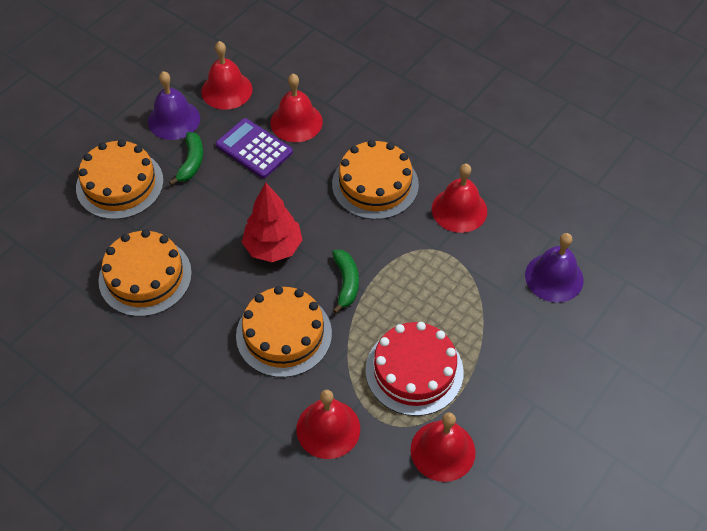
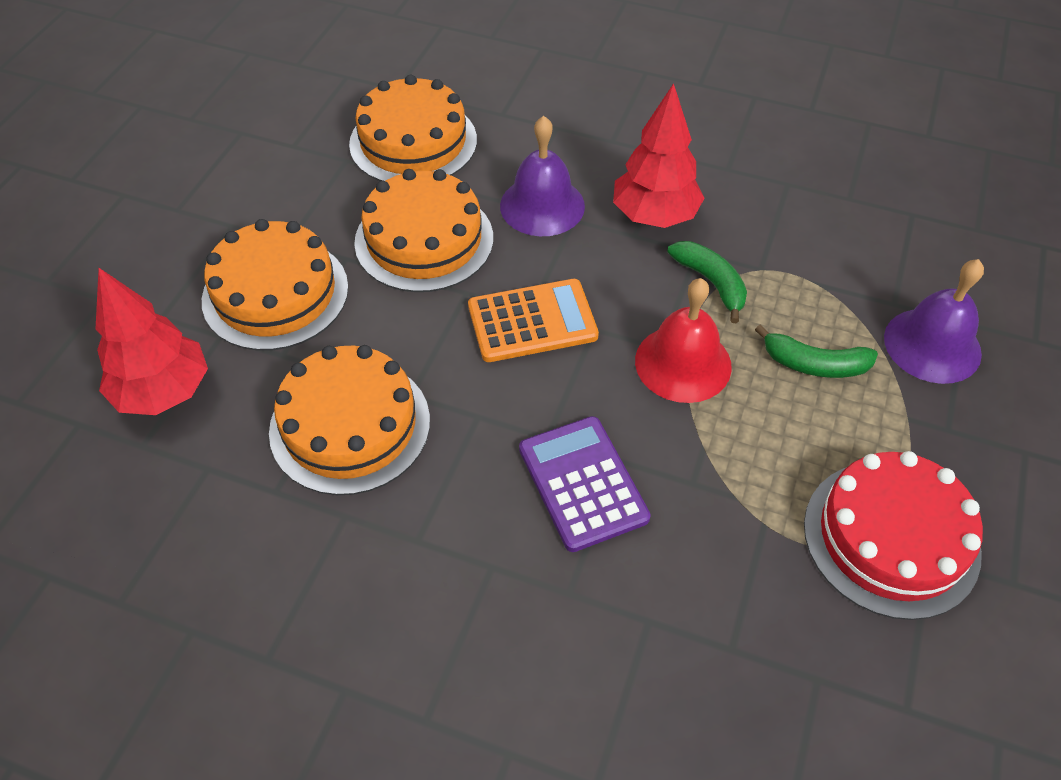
orange calculator: none = 0 -> [468,279,599,362] = 1
red bell: [201,41,252,110] [271,74,323,142] [296,390,360,459] [410,412,476,482] [432,164,487,233] = 5 -> [635,278,732,403] = 1
red tree: [242,183,303,262] = 1 -> [96,268,208,415] [613,83,704,228] = 2

